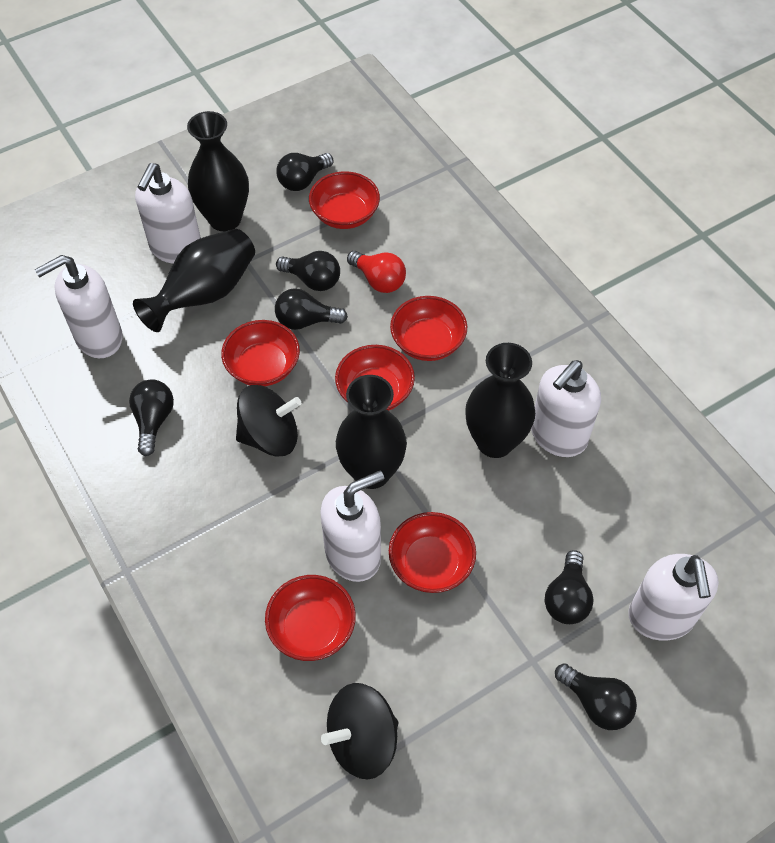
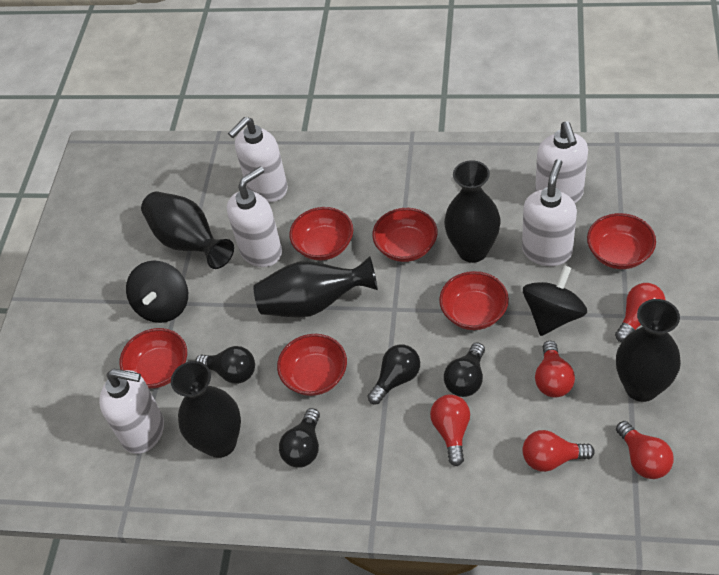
black light bulb: [129,379,174,456] [275,288,348,330] [276,153,333,191] [276,251,340,291] [544,550,594,624] [555,663,637,730] = 6 -> [195,346,255,384] [279,408,320,468] [367,345,420,404] [444,342,485,397] = 4
black vase: [133,229,255,332] [187,111,249,231] [336,375,407,489] [465,343,535,458] = 4 -> [141,191,234,269] [171,361,241,458] [254,256,378,318] [444,160,501,263] [616,299,681,402] = 5
red light bulb: [347,251,406,293] = 1 -> [430,394,470,466] [522,430,595,472] [535,341,575,397] [615,283,665,342] [616,421,674,479] = 5

